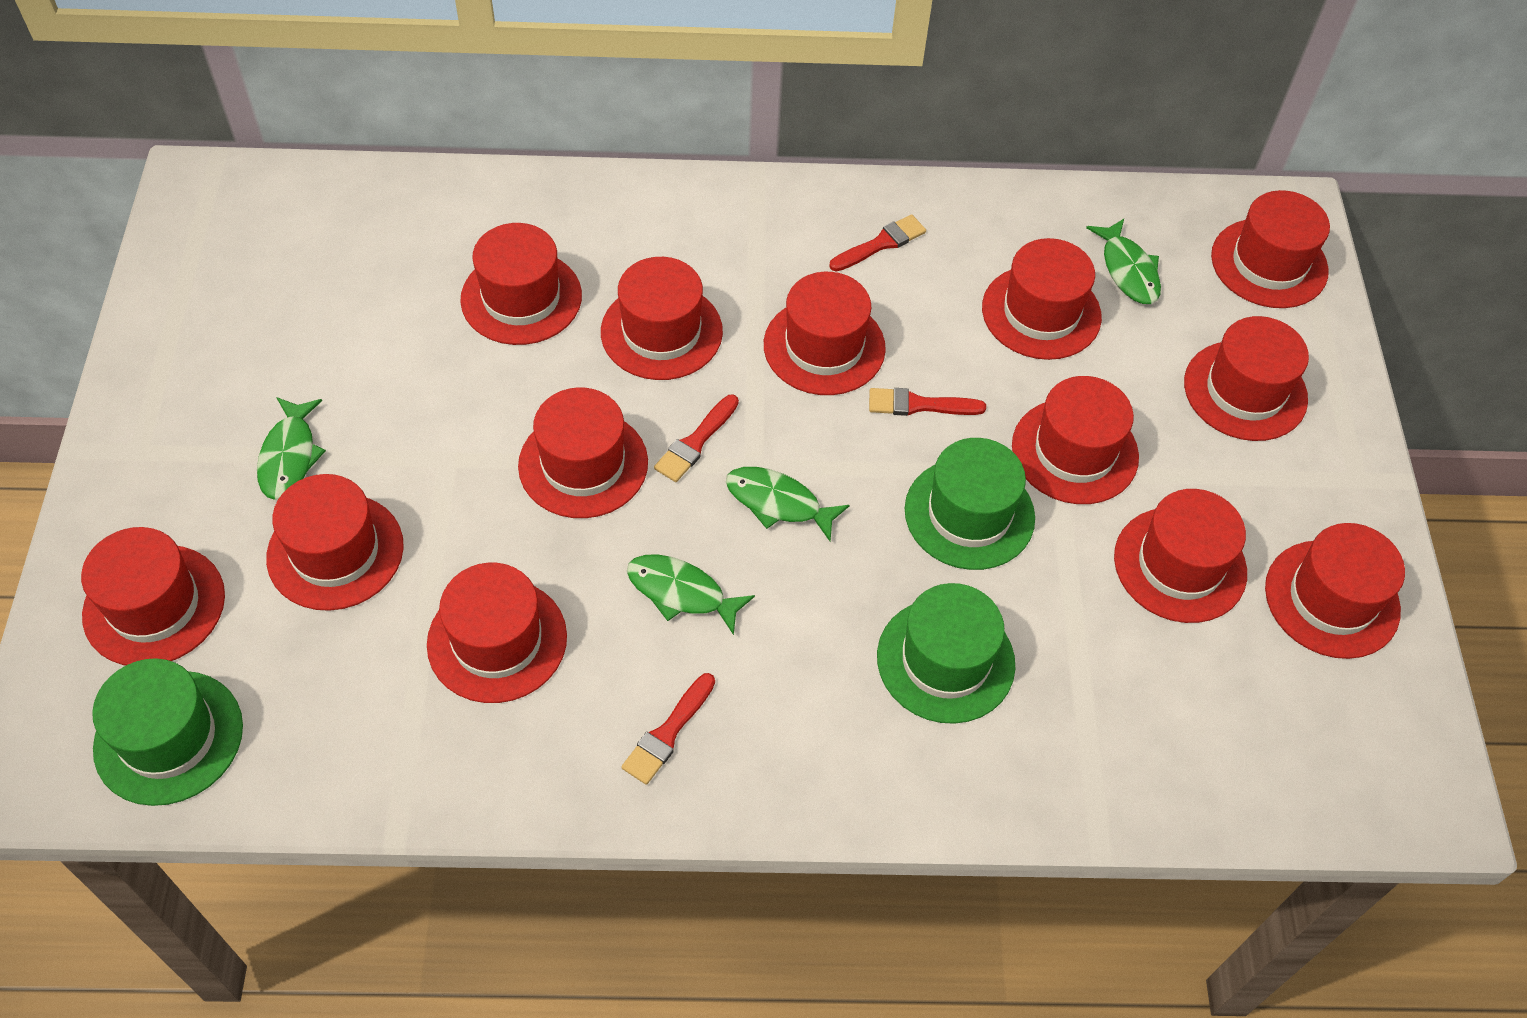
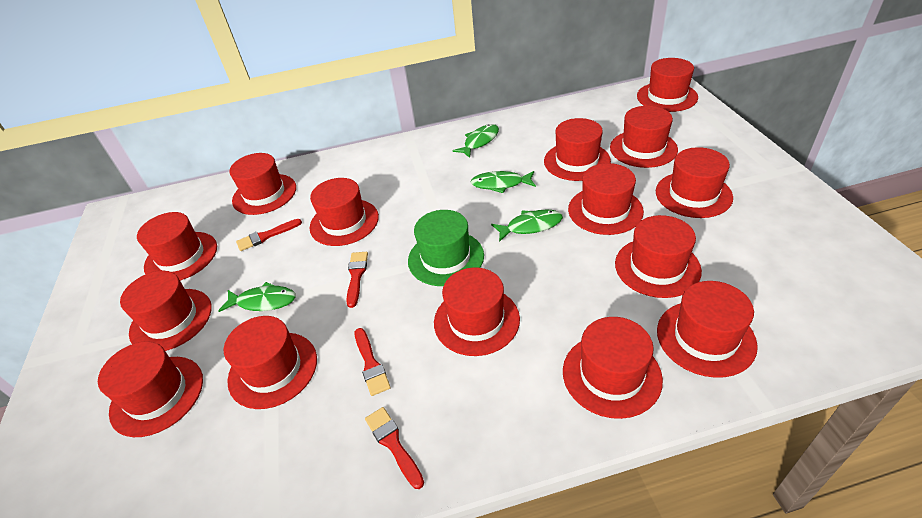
green hat: [92,658,243,806] [877,583,1016,724] [905,438,1035,570] = 3 -> [408,210,484,286] = 1
red hat: [81,527,225,665] [266,474,404,611] [427,563,567,703] [460,223,582,345] [518,387,648,518] [601,257,723,380] [764,272,886,395] [982,238,1102,360] [1012,376,1139,504] [1114,489,1247,623] [1184,316,1309,441] [1211,190,1330,308] [1265,523,1405,659] = 13 -> [98,341,203,437] [120,271,212,351] [137,212,217,281] [224,316,317,409] [229,153,296,215] [309,178,379,246] [434,267,520,356] [544,118,611,181] [563,317,663,419] [568,163,644,235] [610,106,678,168] [615,215,702,298] [637,58,698,112] [656,147,733,218] [657,281,758,378] = 15

